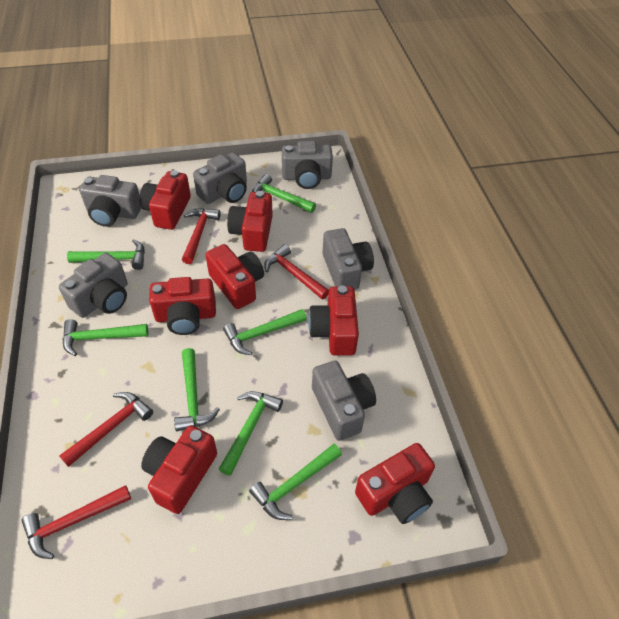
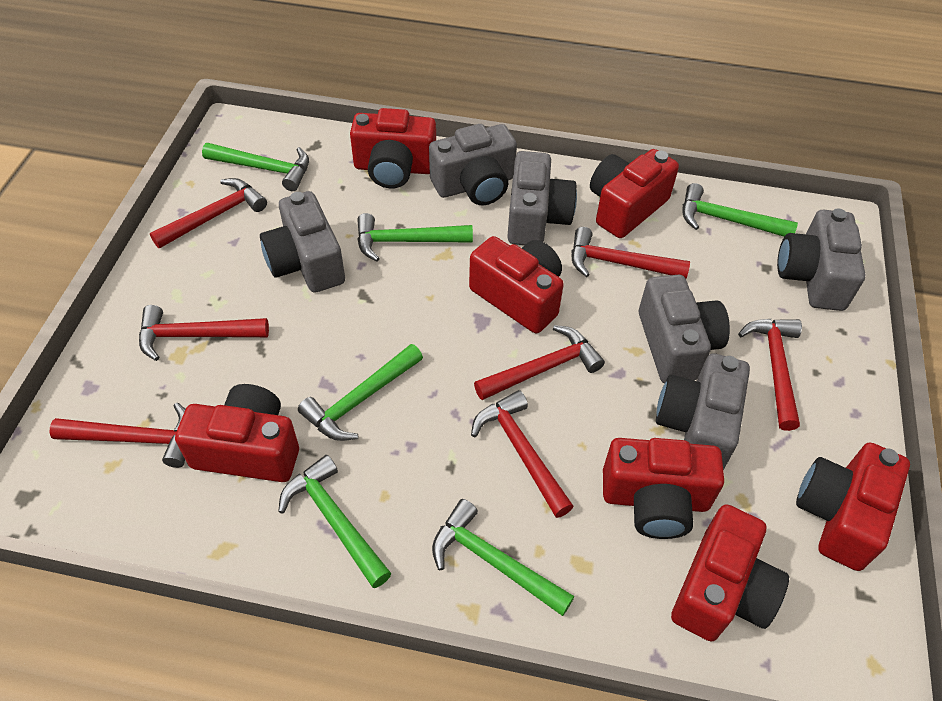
green hammer: [63,319,148,356] [67,239,145,270] [174,348,220,431] [219,391,283,476] [223,309,307,355] [249,444,342,520] [252,174,316,213] = 7 -> [202,143,309,191] [278,455,391,588] [298,344,423,441] [357,213,473,261] [432,499,574,616] [682,183,798,237] = 6
red hammer: [21,485,131,559] [59,392,153,467] [182,208,220,264] [264,244,329,299] = 4 -> [49,403,185,468] [139,305,269,361] [150,178,267,249] [471,390,574,518] [474,325,605,400] [572,227,690,278] [738,319,802,431] = 7

